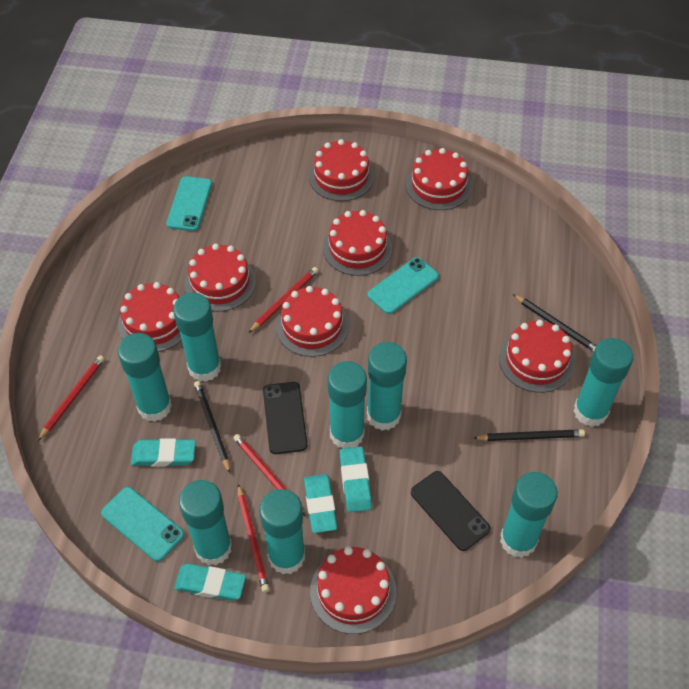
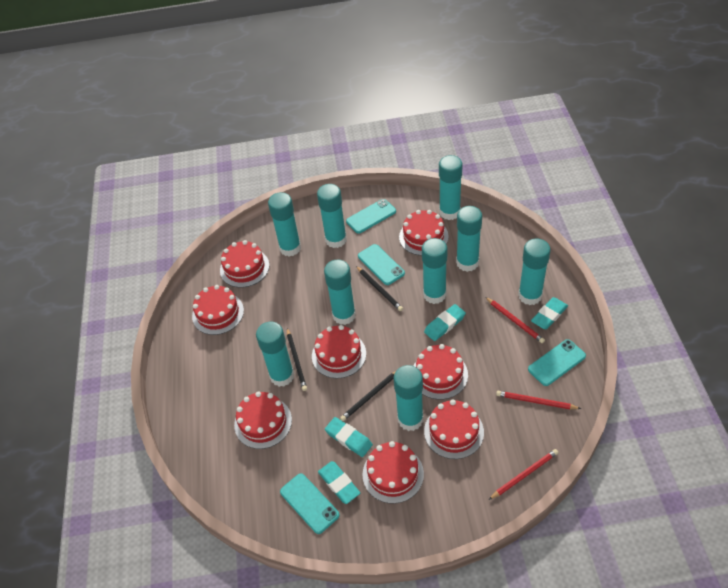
black phone: [263,382,308,454] [411,471,491,551] = 2 -> none = 0
red pencil: [38,355,105,441] [234,434,305,516] [238,484,270,592] [249,267,318,333] = 4 -> [485,297,545,343] [489,449,558,500] [496,391,581,409] = 3
turquoise glue stick: [118,333,172,422] [173,293,221,382] [179,480,232,566] [259,489,305,574] [328,361,367,448] [367,342,407,430] [500,472,558,558] [573,338,633,427] = 8 -> [256,322,294,387] [268,192,301,256] [317,184,347,248] [324,260,356,325] [394,365,423,431] [422,238,447,304] [439,155,462,220] [456,206,482,272] [518,239,551,305] = 9
turquoise phone: [101,487,184,562] [166,176,212,231] [368,257,439,314] = 3 -> [280,473,340,534] [346,199,396,234] [358,244,405,285] [528,339,586,386] = 4

